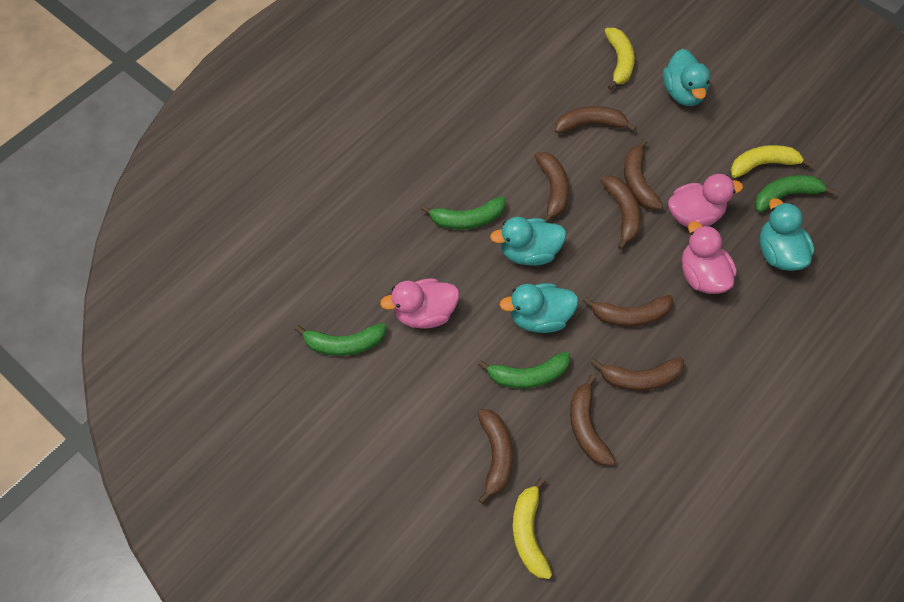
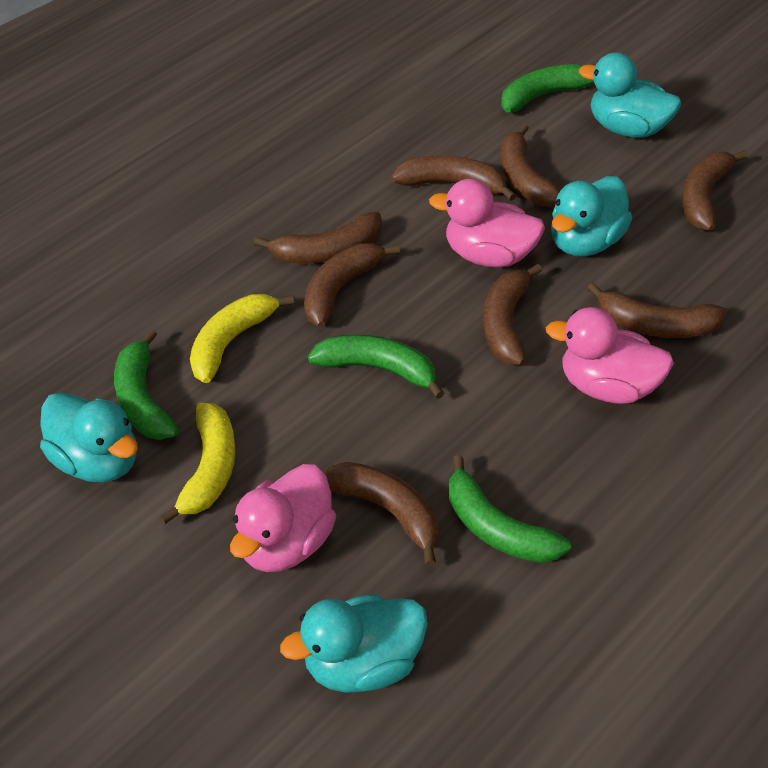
yellow banana: [512,477,552,579] [605,28,635,90] [730,145,813,178] = 3 -> [159,403,236,525] [190,294,294,383] = 2

